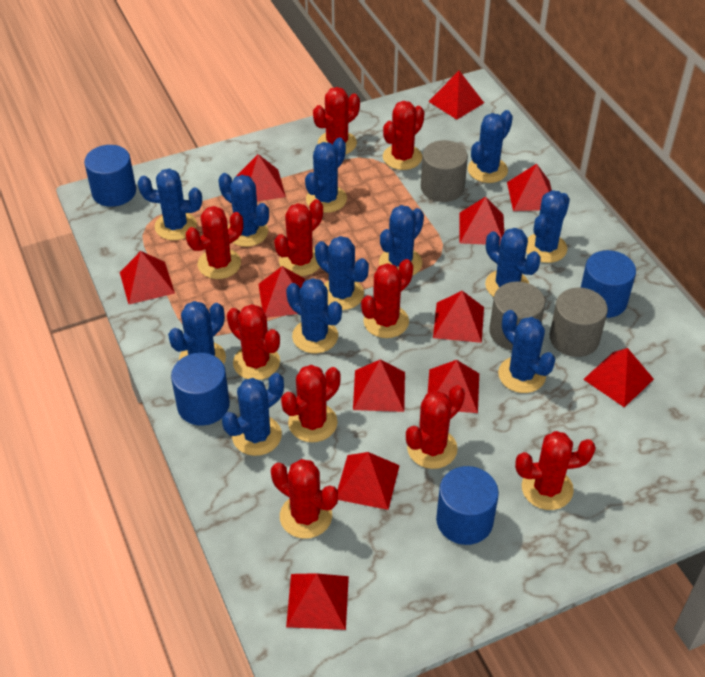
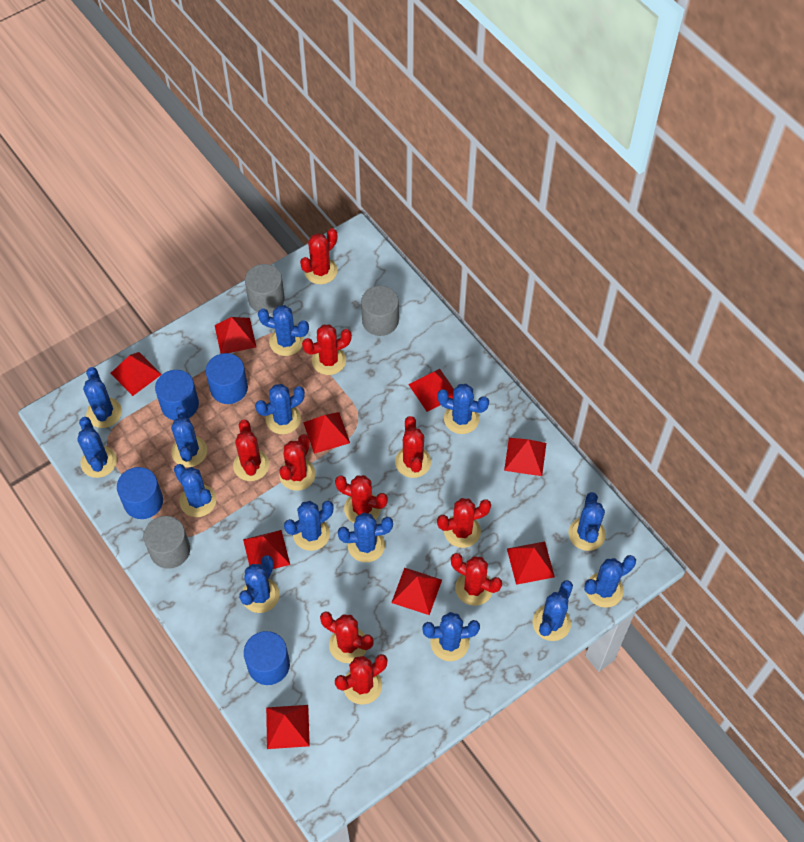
blue cactus: [138,169,202,240] [168,301,226,364] [218,173,269,247] [222,373,284,456] [286,278,342,354] [305,138,347,213] [315,236,369,310] [379,205,424,276] [468,110,513,183] [485,228,541,297] [498,310,555,393] [526,190,570,263] = 12 -> [77,417,117,478] [83,367,122,428] [171,406,207,467] [174,464,216,517] [239,555,280,613] [255,384,305,434] [258,305,309,356] [284,501,334,551] [338,512,393,562] [422,612,480,661] [437,384,489,434] [533,580,573,641] [568,492,606,551] [584,555,636,608] = 14
red pyramid: [120,251,175,304] [236,154,286,201] [258,266,305,318] [286,573,349,630] [338,452,400,510] [353,360,405,412] [428,71,484,120] [428,360,479,413] [433,291,484,343] [459,197,504,245] [507,164,552,211] [583,348,654,408] = 12 -> [110,352,162,396] [215,317,256,354] [243,530,290,569] [266,705,310,749] [303,412,350,454] [391,568,442,615] [408,369,454,412] [504,438,546,476] [507,541,555,585] = 9

